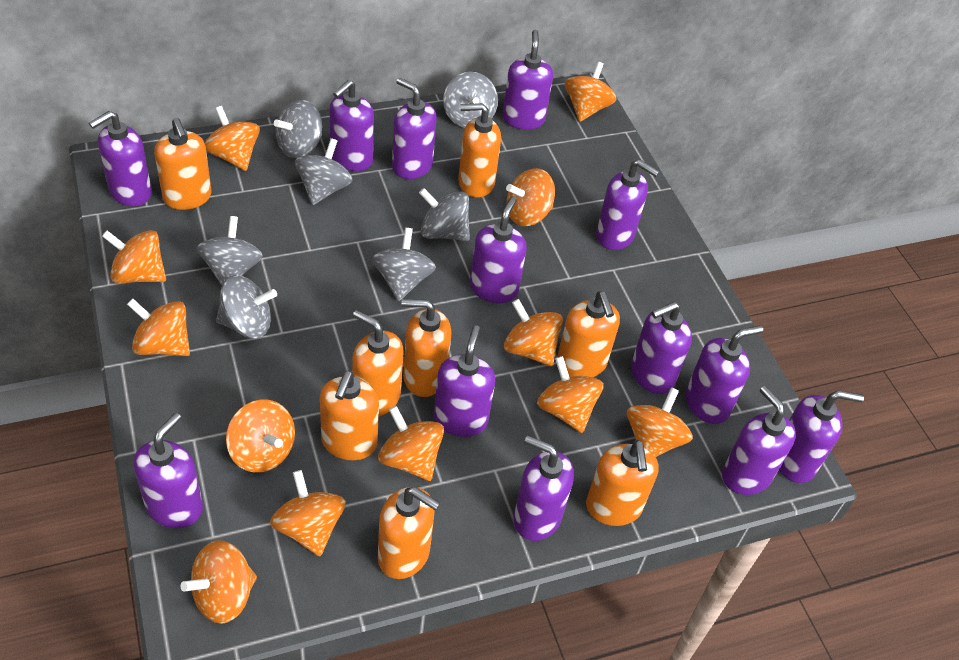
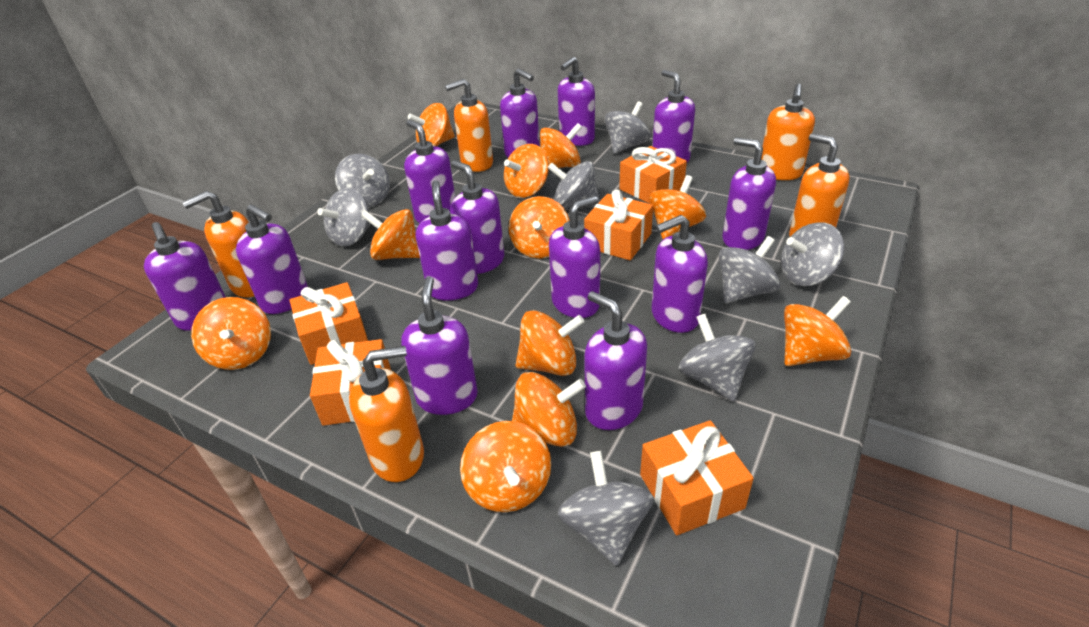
grey spinning top: [197,216,263,286] [216,275,277,338] [274,100,322,158] [295,138,353,205] [372,228,436,301] [419,188,470,241] [443,72,498,128] = 7 -> [317,188,371,247] [335,154,390,207] [547,161,600,209] [558,451,654,566] [605,101,650,154] [678,314,756,401] [719,236,780,304] [781,222,845,286] = 8
orange gift: none = 0 -> [290,282,368,365] [310,339,391,426] [584,190,653,261] [619,146,687,203] [640,420,754,535] = 5
orange soap dispenser: [154,118,212,210] [320,371,379,460] [352,310,403,417] [378,487,440,579] [401,299,451,397] [458,103,501,198] [557,291,620,377] [586,440,659,526] = 8 -> [182,191,254,297] [349,346,424,482] [445,79,493,172] [761,84,815,180] [789,133,850,237] = 5
orange spinning top: [102,230,166,284] [127,298,190,356] [181,540,257,624] [205,106,260,171] [226,399,295,473] [270,470,346,556] [378,406,444,481] [504,299,563,366] [506,168,555,226] [537,356,604,433] [565,62,616,122] [627,387,693,457] = 12 -> [191,297,271,370] [361,209,420,260] [408,103,455,146] [460,421,551,512] [504,144,549,198] [508,196,570,259] [512,372,586,447] [515,310,584,376] [540,123,582,168] [648,175,706,239] [784,296,851,366] = 11

